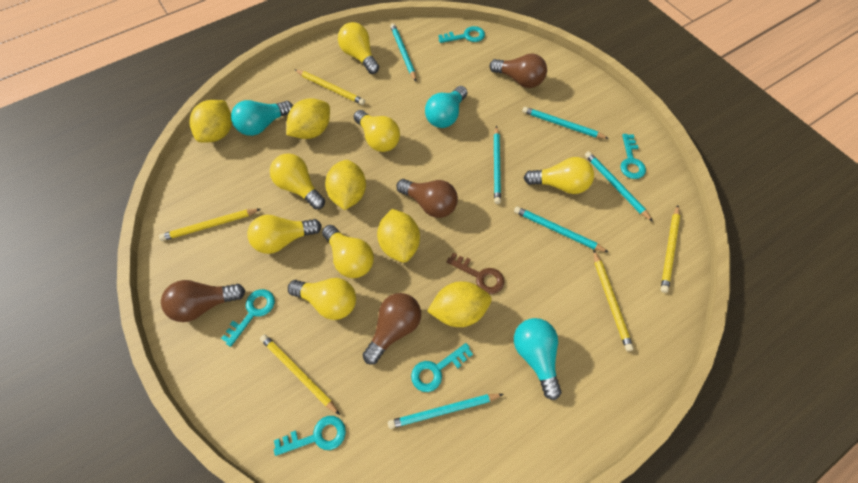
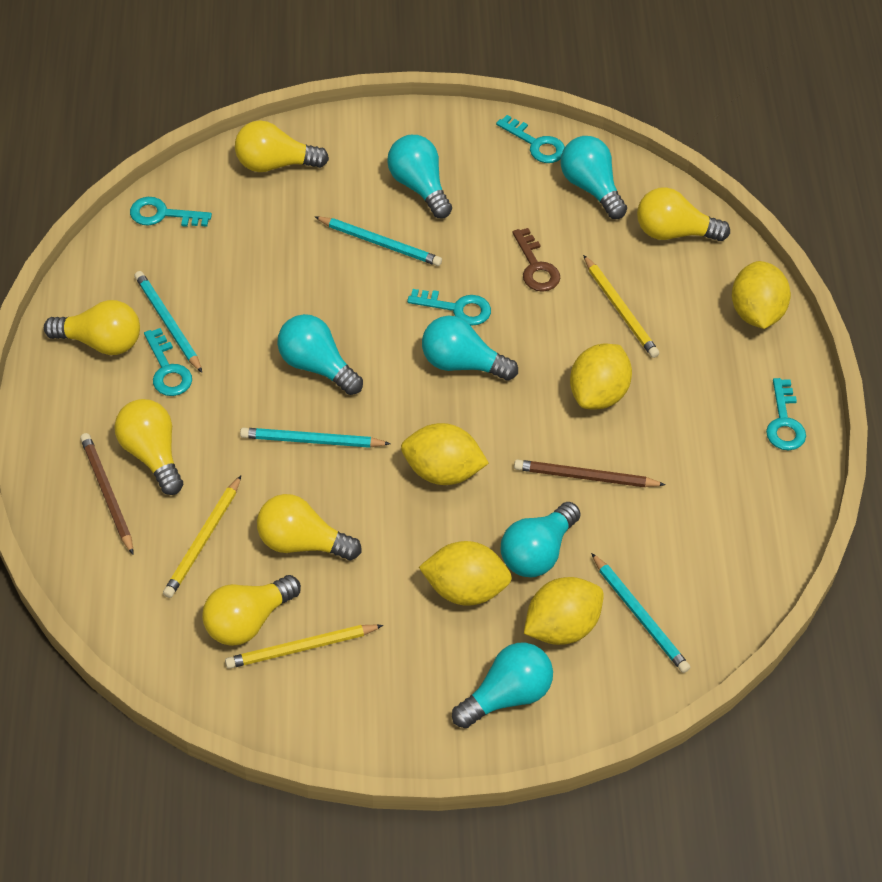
brown light bulb: [161,280,246,322] [363,293,421,365] [396,179,458,218] [490,53,547,88] = 4 -> none = 0
brown pencil: none = 0 -> [80,433,133,554] [514,459,666,487] = 2
turquoise light bulb: [231,100,293,136] [425,86,467,128] [514,318,562,400] = 3 -> [277,314,363,395] [387,135,452,219] [422,316,518,381] [452,643,553,728] [501,502,581,577] [560,136,627,219] = 6
turquoise pencil: [388,394,503,429] [390,23,416,81] [494,126,501,204] [514,206,608,252] [522,107,609,139] [585,151,653,222] = 6 -> [134,271,202,373] [240,428,391,448] [314,216,442,266] [591,553,690,673] = 4
yellow light bulb: [247,215,322,254] [270,153,325,209] [288,278,356,320] [322,225,374,278] [338,22,379,74] [354,110,400,152] [524,157,594,194] = 7 -> [44,300,140,355] [114,399,183,495] [202,575,301,646] [235,120,329,172] [257,494,362,560] [637,187,730,241] = 6
yellow pencil: [159,209,261,241] [260,334,340,415] [295,70,365,105] [593,250,634,351] [661,205,680,293] = 5 -> [163,476,241,598] [225,624,383,669] [583,255,659,358] = 3

